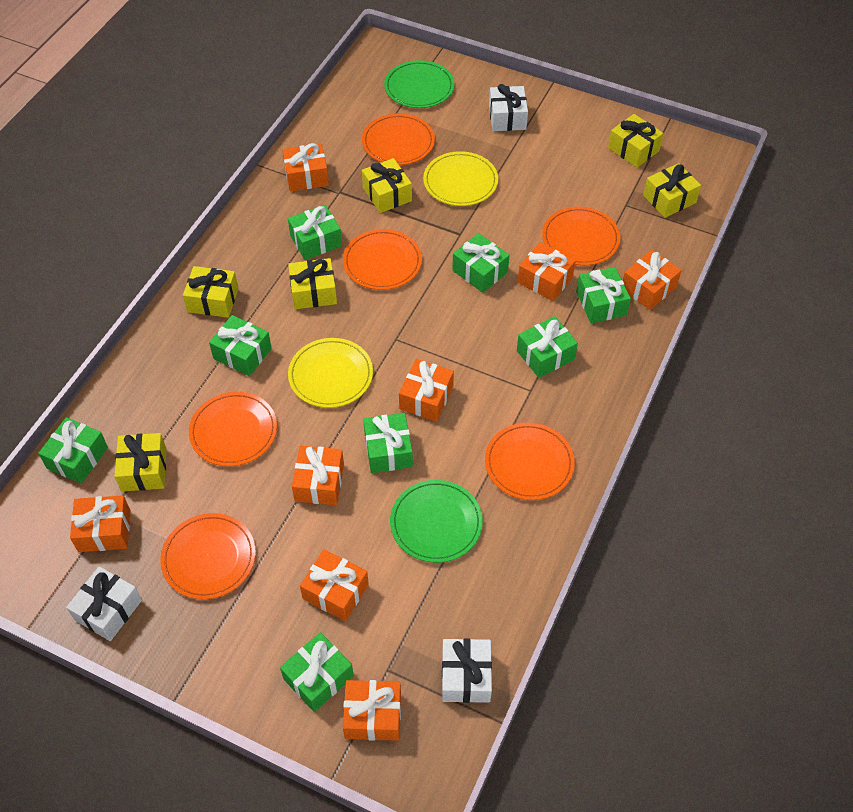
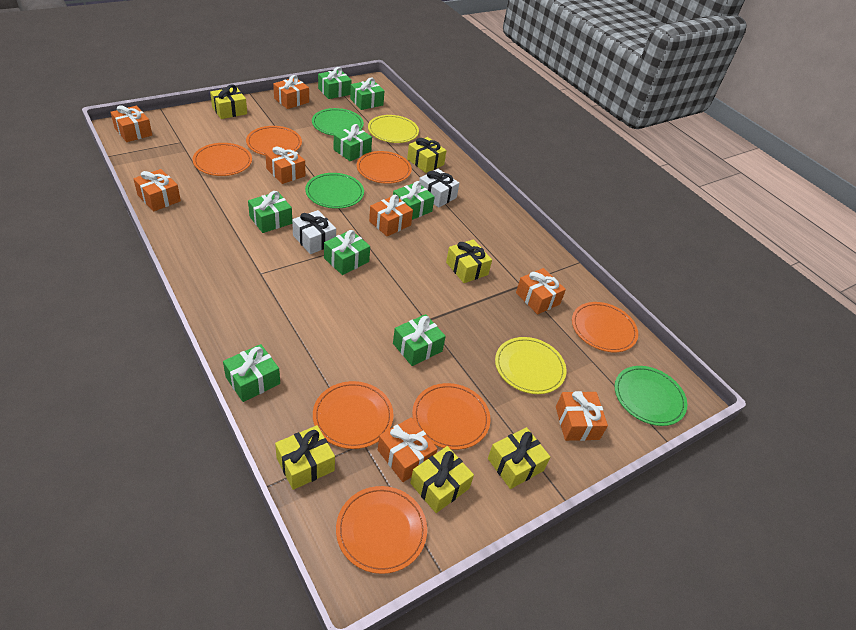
green plate: [384,60,454,108] [390,480,483,563] = 2 -> [305,173,364,209] [312,108,364,136] [615,366,687,426] = 3
orange plate: [160,513,256,599] [189,392,277,466] [343,229,422,290] [362,114,435,165] [485,423,575,500] [542,207,621,265] = 6 -> [192,143,252,176] [246,126,302,156] [313,381,394,449] [336,486,427,574] [357,151,412,184] [412,383,490,450] [572,302,638,352] = 7
white gift: [66,566,142,641] [442,638,492,703] [489,84,528,131] = 3 -> [292,210,336,254] [419,169,459,208] = 2

